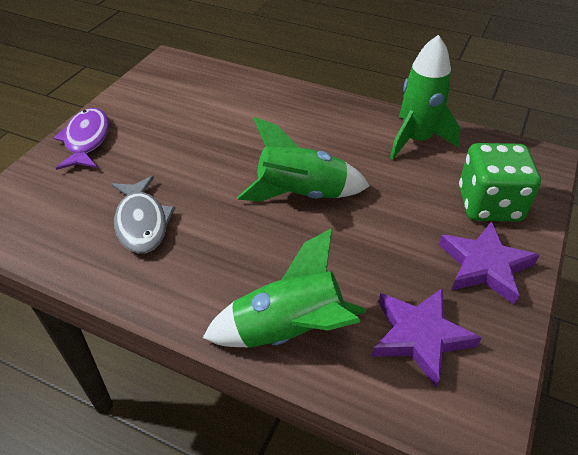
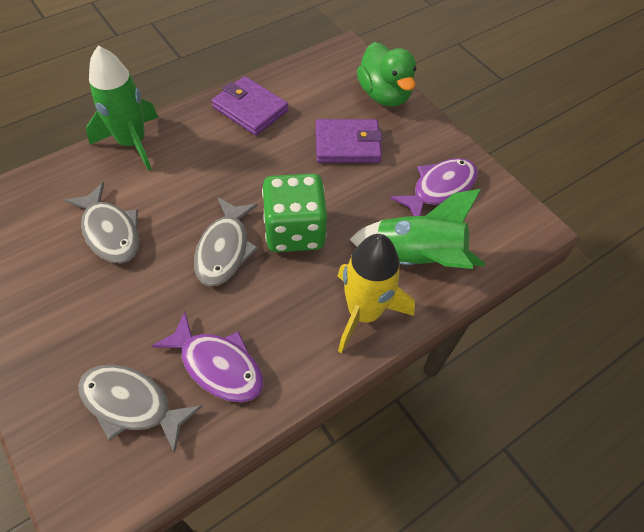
green duck: none = 0 -> [357,42,416,107] = 1
green rocket: [203,228,366,348] [237,117,369,202] [390,35,461,160] = 3 -> [86,46,159,171] [349,189,485,269] = 2
grey fish: [112,176,175,254] = 1 -> [64,182,139,263] [78,364,203,454] [194,197,259,286] = 3
purple fish: [54,108,109,170] = 1 -> [152,312,263,402] [390,158,478,216] = 2
purple star: [372,288,482,387] [439,221,540,305] = 2 -> none = 0
purple wallet: none = 0 -> [212,76,288,136] [316,119,383,163] = 2
yellow rocket: none = 0 -> [338,234,415,353] = 1

